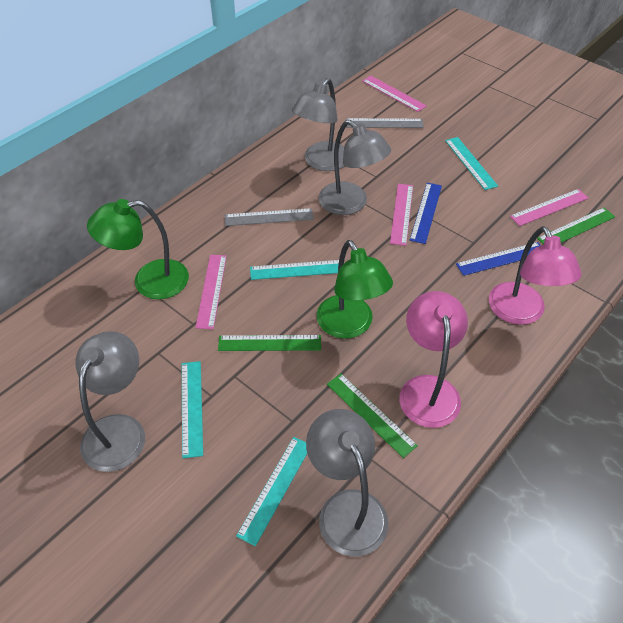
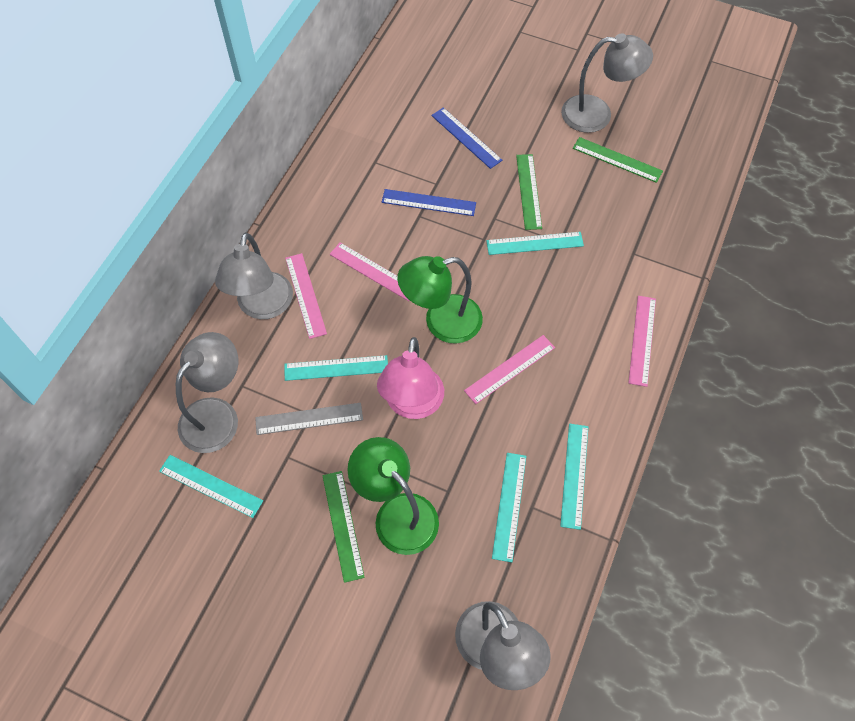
grey ruler: [225,208,314,226] [346,118,424,128] = 2 -> [255,403,363,435] = 1
pink lamp: [399,291,468,428] [489,226,581,325] = 2 -> [377,337,444,419] = 1
turquoise ruler: [182,361,203,458] [236,437,307,546] [250,260,339,280] [445,137,498,190] = 4 -> [159,455,263,518] [284,355,388,381] [486,232,584,255] [492,453,526,562] [560,424,588,530] = 5

